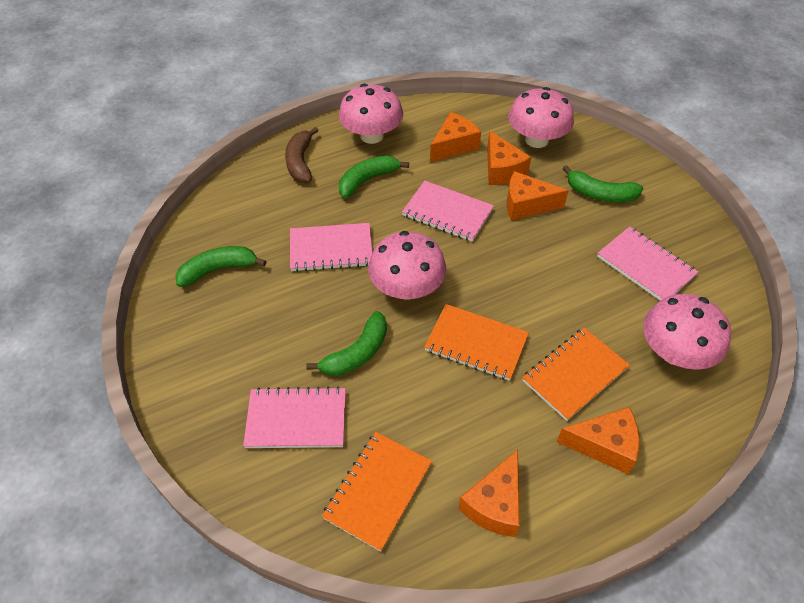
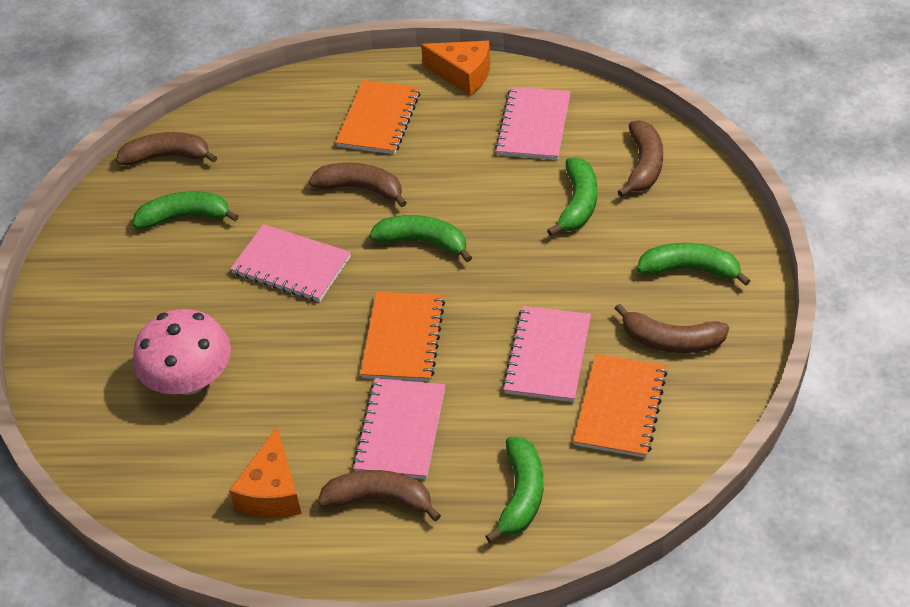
brown banana: [285,127,319,183] = 1 -> [116,132,217,165] [309,163,407,207] [318,470,441,522] [614,304,729,353] [618,120,663,197] = 5
green banana: [176,246,266,287] [306,311,387,376] [339,155,409,198] [562,165,643,202] = 4 -> [133,191,239,229] [369,215,472,262] [485,437,543,543] [547,157,597,236] [637,243,751,286] = 5
orange cheese: [430,112,481,162] [458,449,520,537] [487,131,531,185] [507,171,569,220] [557,407,640,474] = 5 -> [229,427,302,518] [421,41,490,96] = 2
pink mushroom: [339,84,403,144] [368,231,446,300] [509,87,574,148] [643,294,731,370] = 4 -> [133,309,231,395] = 1

